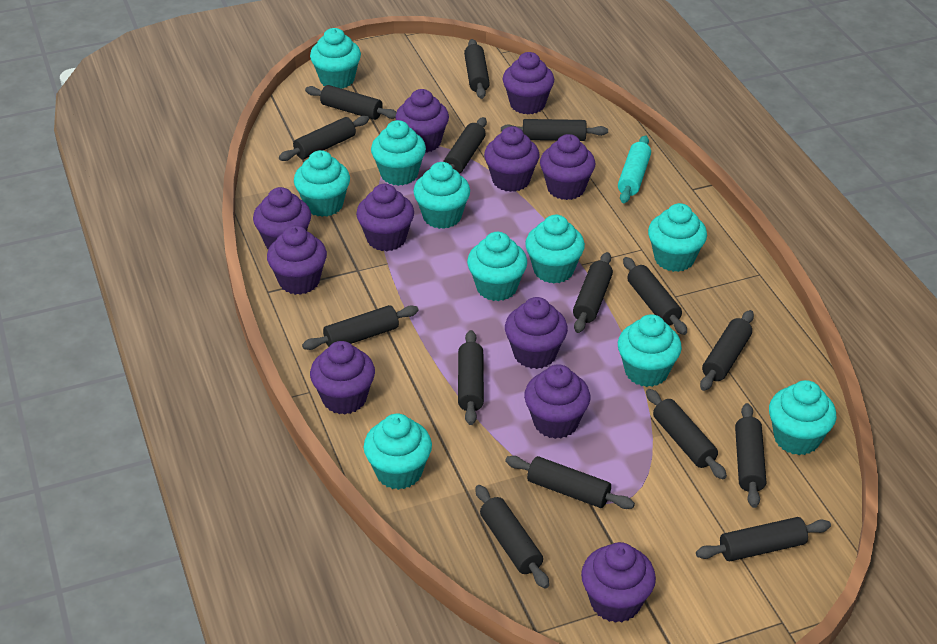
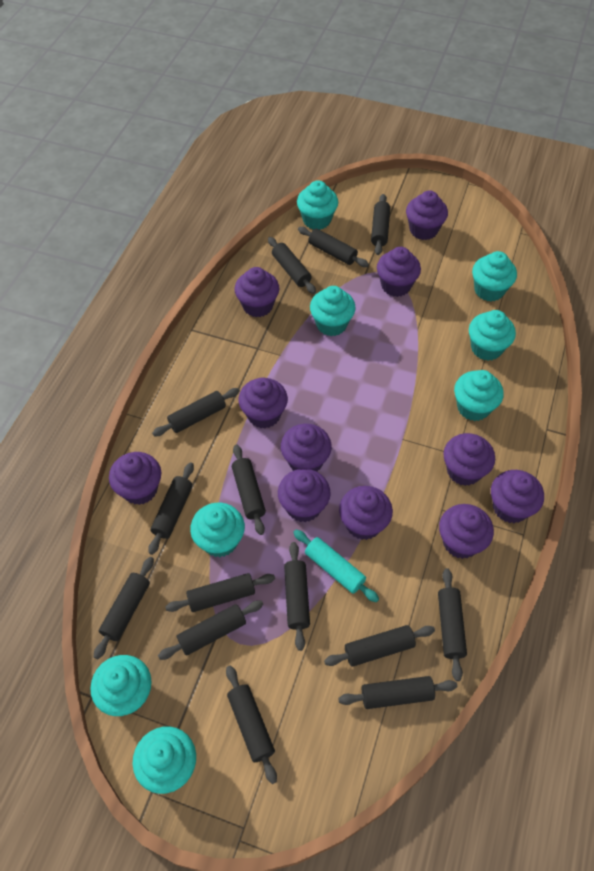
black rolling pin: [279,116,369,161] [302,305,419,350] [305,85,397,120] [444,117,487,174] [458,330,484,425] [464,39,490,99] [475,485,549,589] [501,119,608,141] [505,456,635,509] [573,252,613,333] [623,257,687,335] [646,389,727,479] [696,517,831,561] [700,310,754,391] [735,403,766,508] = 15 -> [94,557,154,659] [148,462,194,555] [152,388,240,436] [158,600,263,660] [165,573,275,612] [226,665,277,784] [232,444,266,535] [268,237,316,294] [284,542,310,651] [298,227,369,267] [324,625,435,667] [338,676,457,709] [371,194,390,255] [438,568,467,681] = 14
turquoise cupcake: [294,150,350,217] [310,28,361,89] [364,414,432,490] [371,120,426,186] [413,162,470,229] [467,232,527,301] [525,215,585,284] [618,314,682,387] [648,203,707,272] [769,380,837,455] = 10 -> [90,655,152,716] [133,726,196,794] [190,503,245,557] [297,180,338,230] [310,286,356,336] [454,370,504,421] [469,310,516,361] [472,251,517,301] = 8

